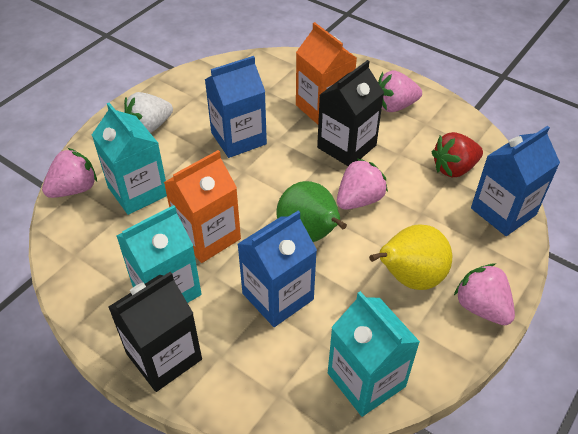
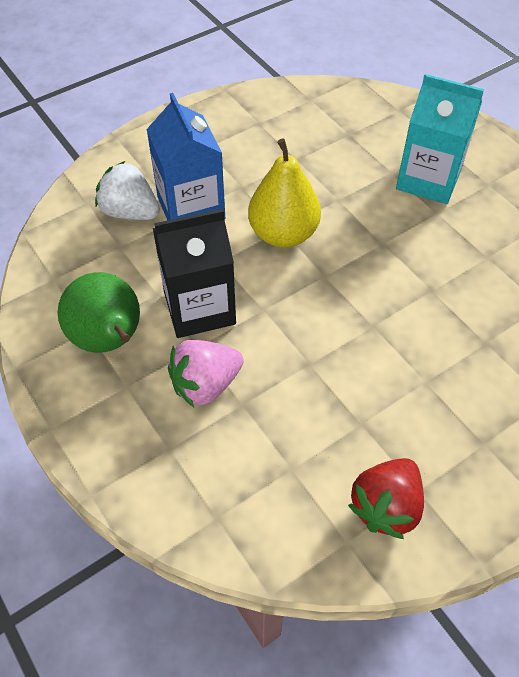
black carton: [108,272,202,392] [317,60,384,166] = 2 -> [153,209,236,338] = 1
blue carton: [205,56,267,158] [238,211,317,327] [471,126,560,236] = 3 -> [146,93,225,221] = 1
orange carton: [164,150,241,263] [296,22,357,125] = 2 -> none = 0
pink strawberry: [42,148,97,198] [337,159,388,210] [378,70,422,112] [454,264,515,325] = 4 -> [168,340,244,407] = 1
turquoise carton: [92,103,167,215] [117,205,201,303] [328,291,420,417] = 3 -> [396,74,484,204] = 1

